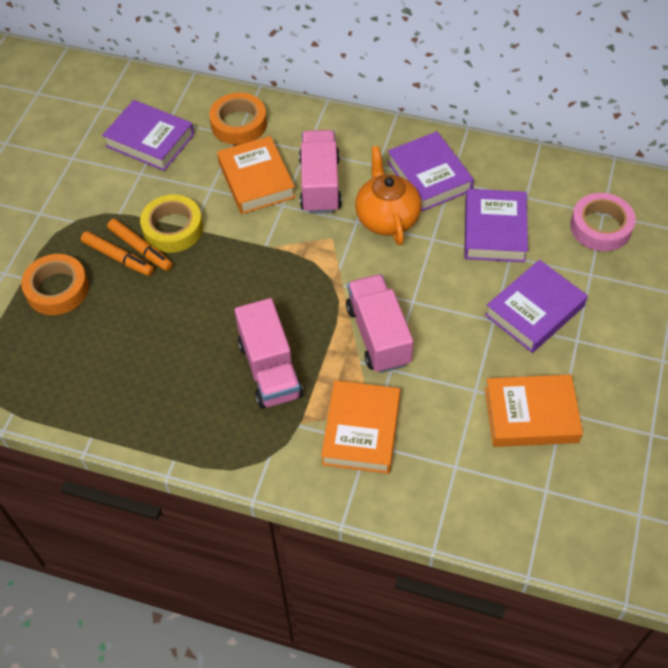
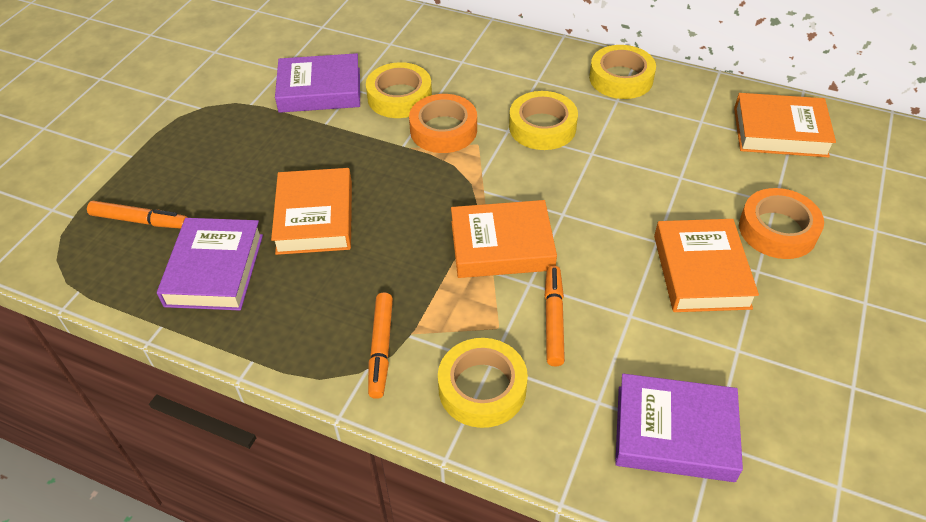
orange book: [217,136,296,214] [321,380,400,474] [485,375,583,447] = 3 -> [271,168,352,255] [451,200,557,278] [654,219,759,312] [734,93,836,157] = 4
orange marker: [81,231,154,276] [107,219,173,271] = 2 -> [87,201,188,229] [368,292,393,399] [545,266,565,366] = 3
orange teapot: [355,146,421,245] = 1 -> none = 0
pink tape: [570,193,636,251] = 1 -> none = 0
pink truck: [234,298,303,409] [299,130,342,214] [346,274,413,373] = 3 -> none = 0
purple book: [102,100,194,171] [387,131,474,211] [464,189,528,262] [485,260,588,353] = 4 -> [157,218,263,310] [275,53,360,113] [615,374,743,482] = 3
yellow tape: [140,194,203,253] = 1 -> [366,62,432,118] [438,338,528,428] [509,91,578,150] [589,45,656,99] = 4

